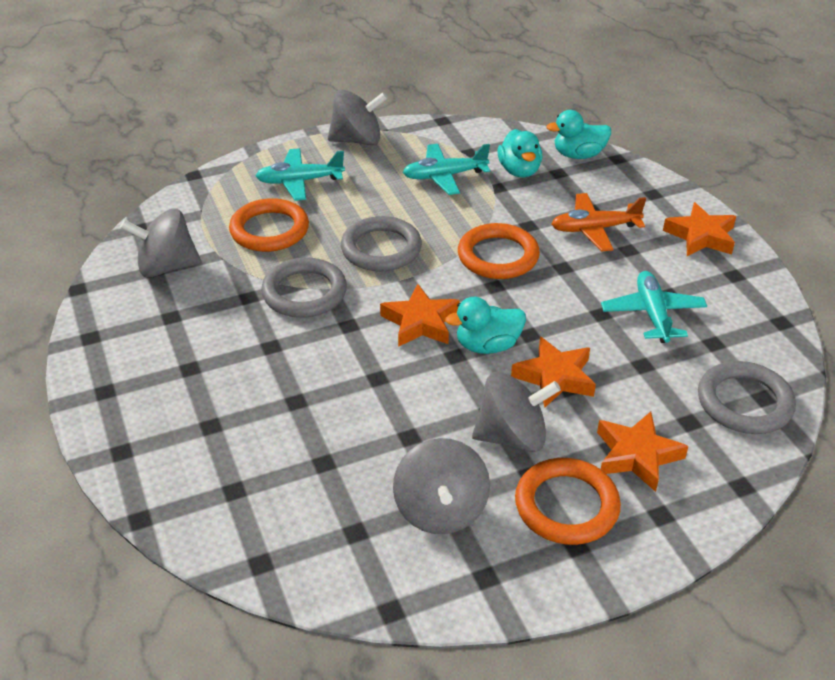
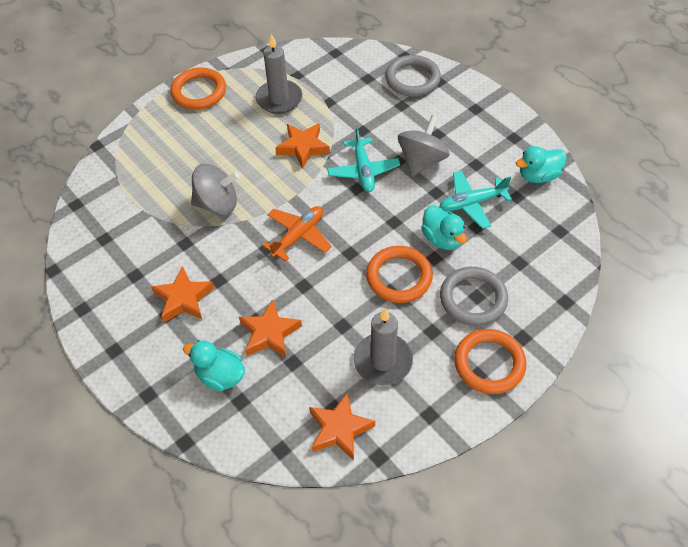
grey candle: none = 0 -> [256,34,302,114] [354,308,413,385] = 2
grey ring: [261,258,347,318] [341,216,422,271] [698,361,796,434] = 3 -> [385,55,441,97] [440,267,508,326] = 2
grey spinning top: [120,209,201,278] [328,90,388,145] [393,438,490,534] [472,372,561,452] = 4 -> [191,164,240,215] [398,115,450,177] = 2
turquoise plane: [256,148,345,201] [403,144,490,195] [601,271,707,343] = 3 -> [327,127,400,192] [439,170,512,229] = 2

